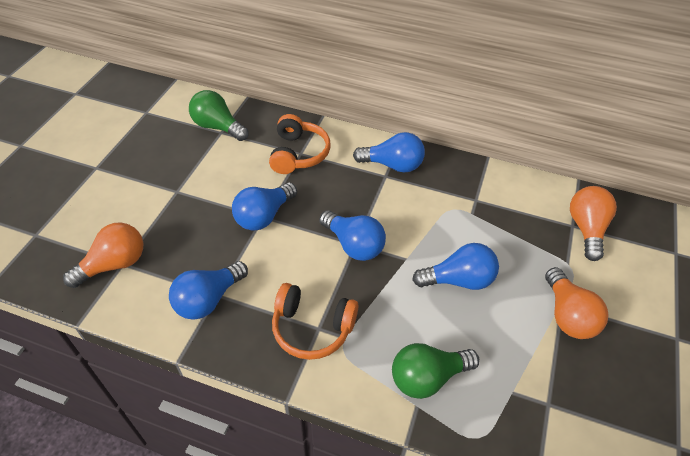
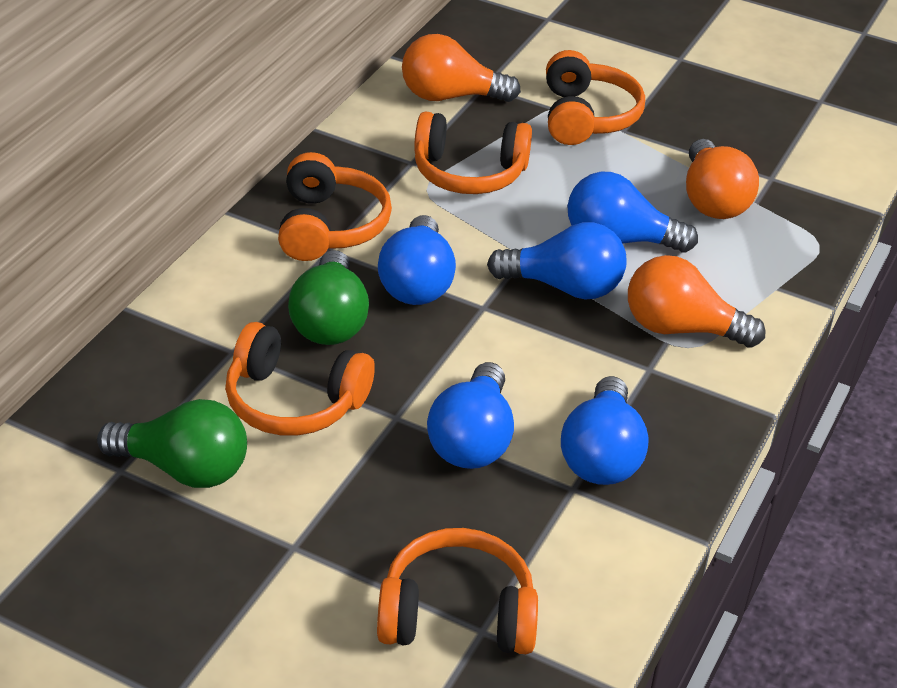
orange headphones: [269,114,331,174] [272,283,358,360] = 2 -> [225,322,375,436] [278,152,392,261] [377,528,538,654] [414,111,532,194] [546,50,645,145] = 5

